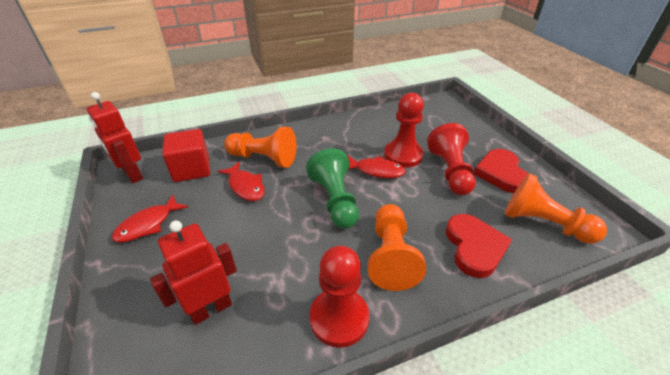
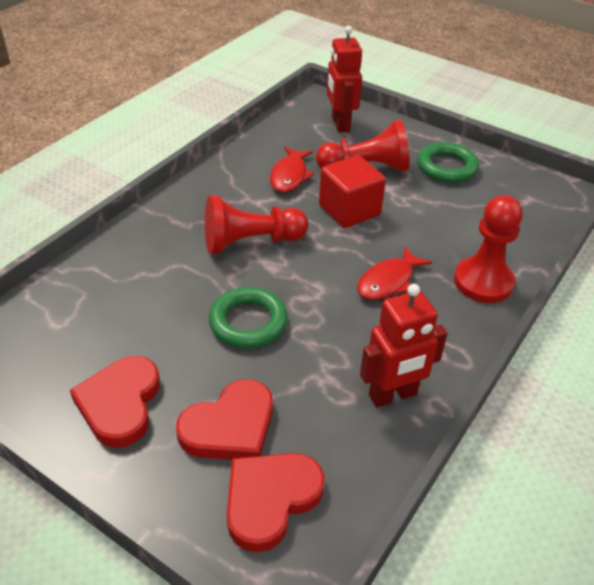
green pawn: [306,148,359,229] = 1 -> none = 0
green ring: none = 0 -> [209,287,288,348] [417,142,479,183] = 2
orange pawn: [224,127,296,168] [368,204,426,291] [505,173,607,244] = 3 -> none = 0
red fish: [112,194,188,242] [217,162,265,201] [348,156,406,178] = 3 -> [270,147,314,192] [357,246,432,300] = 2
red heart: [446,214,512,278] [474,149,528,193] = 2 -> [70,356,160,448] [176,379,273,460] [227,453,325,552] = 3

